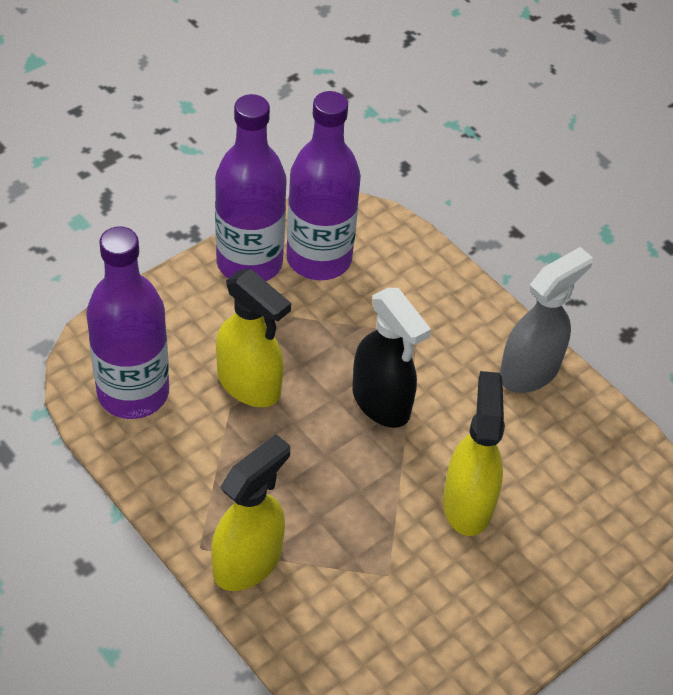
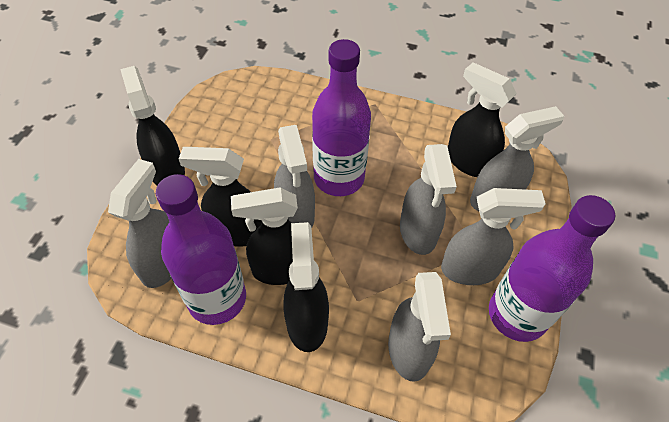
black spray bottle: [352,288,431,428] = 1 -> [120,66,185,186] [179,147,262,247] [231,188,298,285] [283,222,329,352] [448,62,517,177] = 5
grey spray bottle: [500,247,593,393] = 1 -> [108,159,171,288] [274,125,315,228] [388,272,451,382] [400,144,457,255] [441,188,546,285] [470,106,564,211] = 6
yellow spray bottle: [211,434,290,591] [216,269,291,407] [443,371,505,536] = 3 -> none = 0

